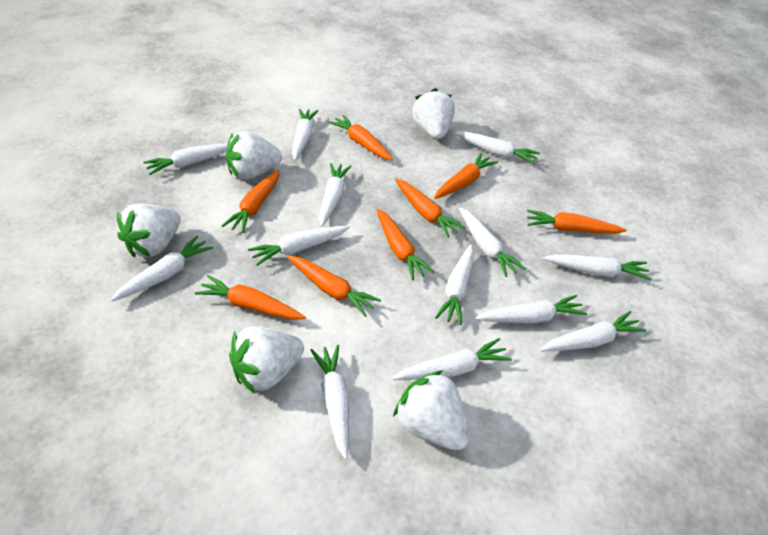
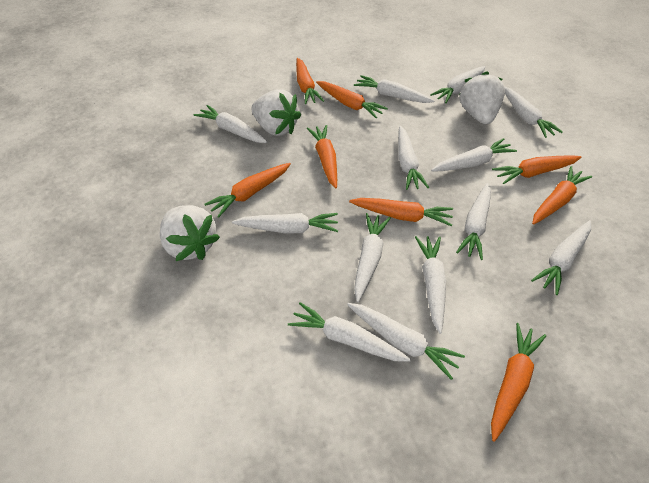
white strawberry: [117,203,181,257] [226,131,282,180] [229,326,304,394] [393,370,469,450] [412,88,455,139] = 5 -> [160,205,220,261] [252,89,301,136] [459,71,505,124] = 3

